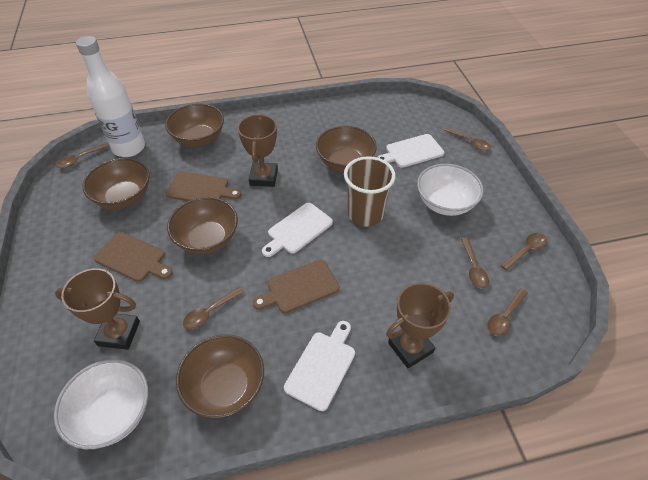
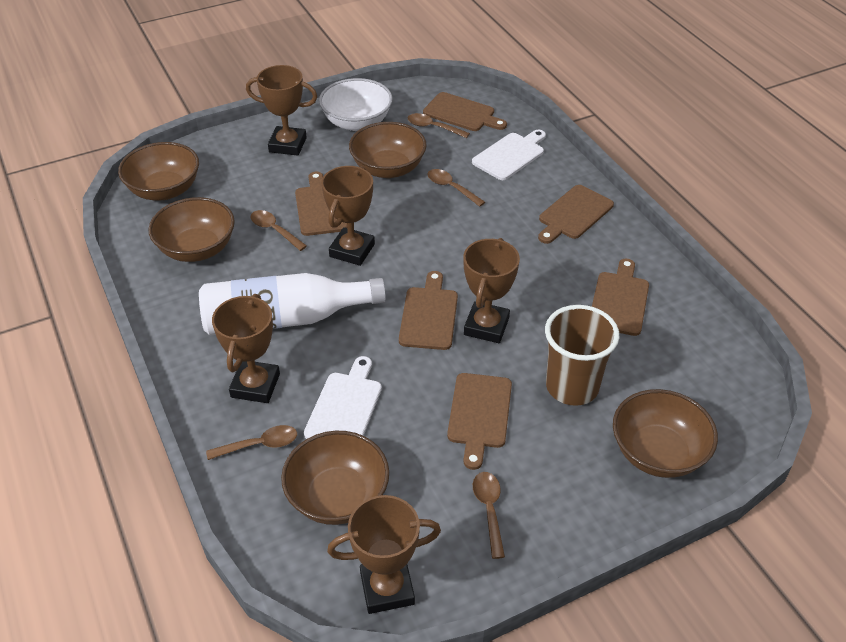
brown cutting board: [94,232,173,282] [166,171,242,201] [252,260,340,313] = 3 -> [295,172,347,236] [399,271,458,350] [423,92,507,131] [447,373,512,470] [538,185,614,244] [592,259,649,336] = 6
brown spoon: [56,143,109,168] [183,287,244,329] [444,127,491,151] [461,238,489,288] [487,289,528,336] [501,233,547,271] = 6 -> [206,425,297,460] [250,210,307,251] [408,113,470,138] [427,169,485,207] [473,472,505,559] = 5
brown trophy: [55,268,140,350] [237,114,278,187] [386,283,454,368] = 3 -> [212,294,280,403] [246,65,317,156] [321,166,375,266] [327,495,441,614] [463,238,520,343] = 5
white bowl: [54,359,148,449] [417,164,484,216] = 2 -> [319,78,393,131] = 1
white cutting board: [262,203,333,257] [284,321,355,411] [377,134,444,168] = 3 -> [304,356,382,439] [472,130,546,180] = 2

